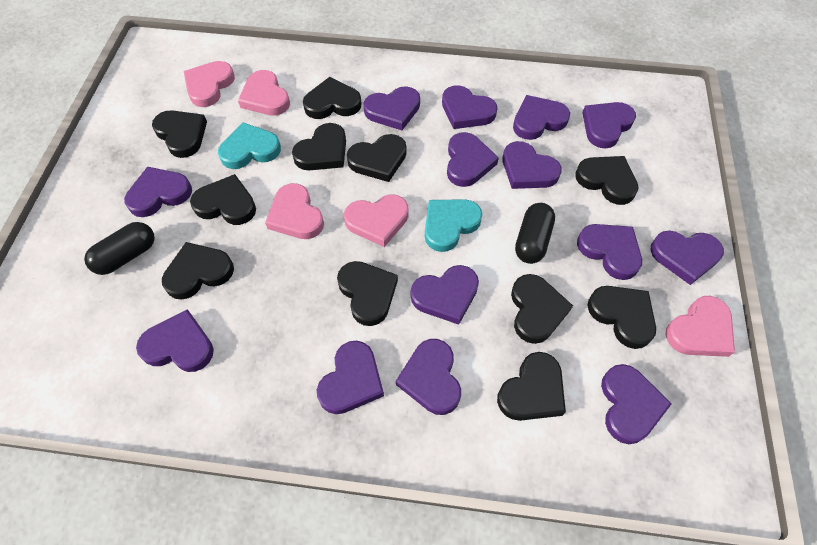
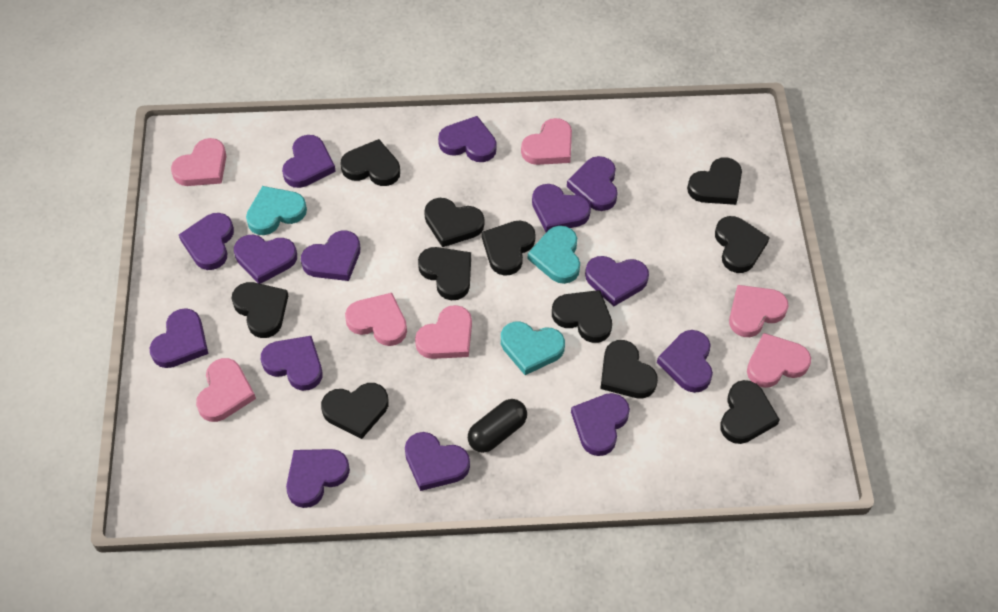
black capsule: [84,222,155,275] [515,203,555,264] = 2 -> [468,399,527,453] = 1
pink heart: [184,61,235,107] [238,70,290,116] [265,183,324,239] [344,195,408,247] [666,296,735,357] = 5 -> [171,138,226,186] [196,358,256,422] [345,293,407,346] [415,305,472,359] [521,118,572,165] [729,285,789,337] [747,333,811,388] = 7
turquoise heart: [218,122,281,169] [425,199,482,252] = 2 -> [246,186,307,235] [501,322,565,375] [527,226,580,284] = 3

